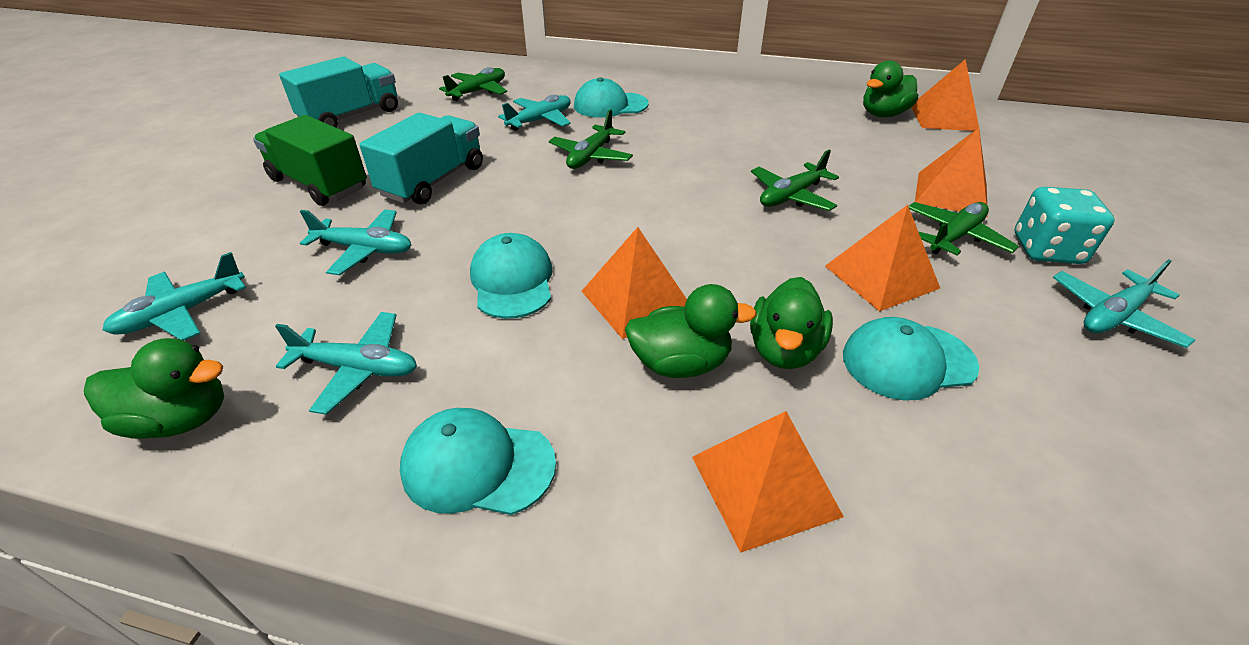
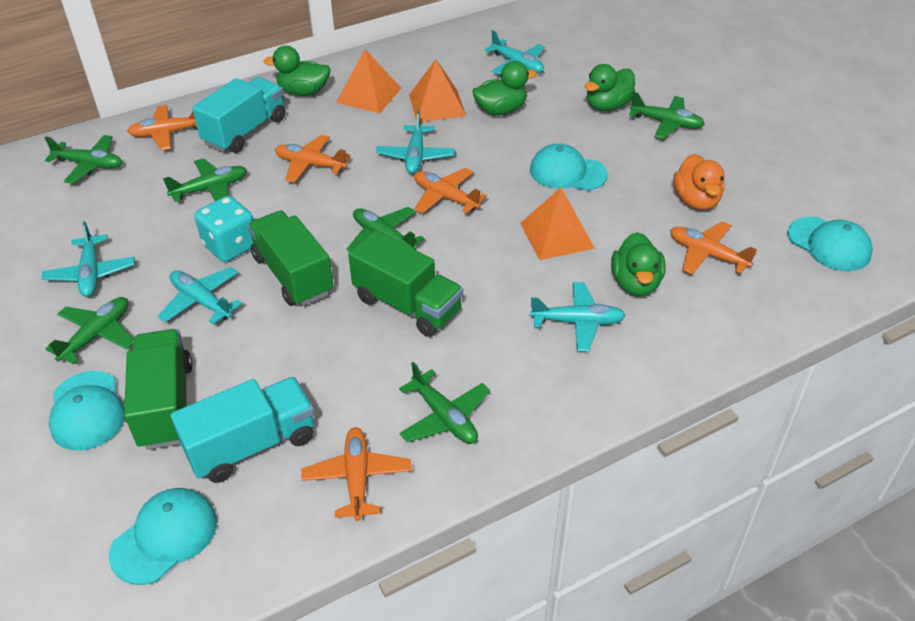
green plane: [439,67,507,101] [549,109,633,169] [751,150,839,211] [908,202,1019,255] = 4 -> [45,135,122,184] [45,297,134,364] [163,158,247,202] [347,207,425,252] [399,362,490,444] [629,92,705,139] = 6
green truck: [253,115,367,206] = 1 -> [124,329,192,450] [248,210,334,306] [348,231,463,337] = 3
orange duck: none = 0 -> [673,154,725,210] = 1
orange plane: none = 0 -> [127,105,197,150] [275,135,350,183] [301,427,412,521] [414,168,487,214] [670,221,757,275] = 5
orange pyramid: [581,227,687,339] [692,411,844,553] [825,205,940,312] [911,59,980,131] [915,128,988,217] = 5 -> [336,49,401,114] [409,59,466,122] [520,187,595,260] = 3

